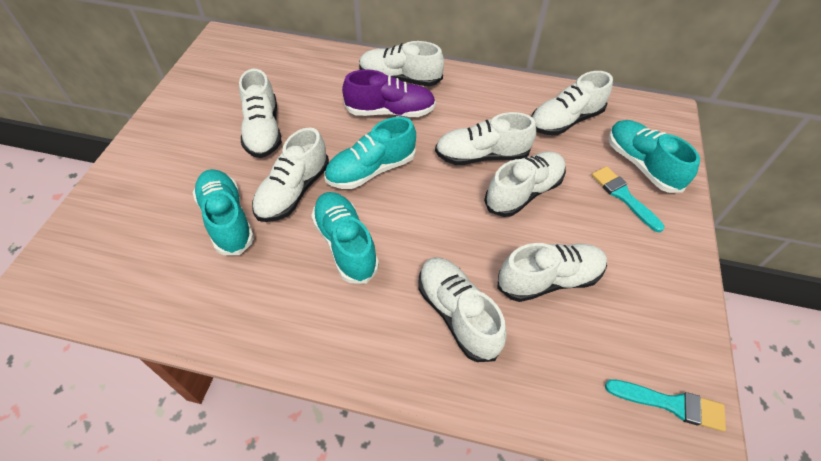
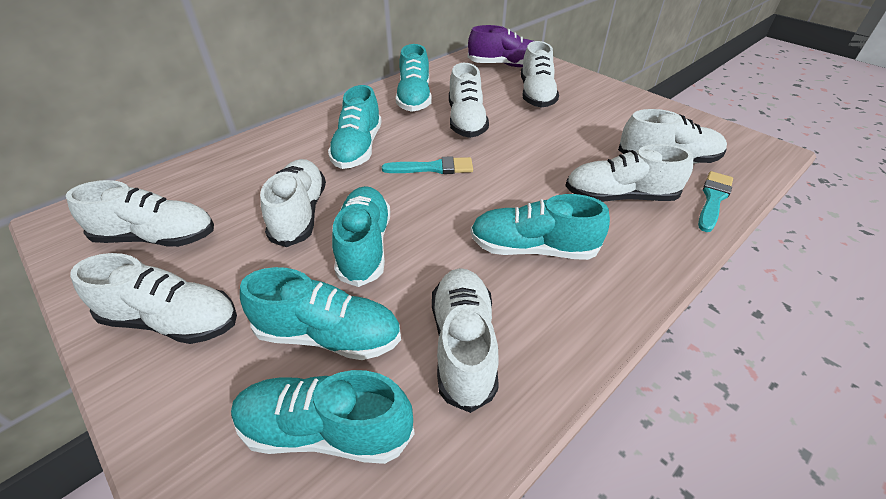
turquoise shoe: [193,169,254,255] [311,192,379,284] [324,117,416,189] [608,120,700,193] = 4 -> [231,370,415,464] [240,267,401,360] [328,85,382,169] [332,186,390,287] [396,44,432,112] [470,194,610,260] = 6

